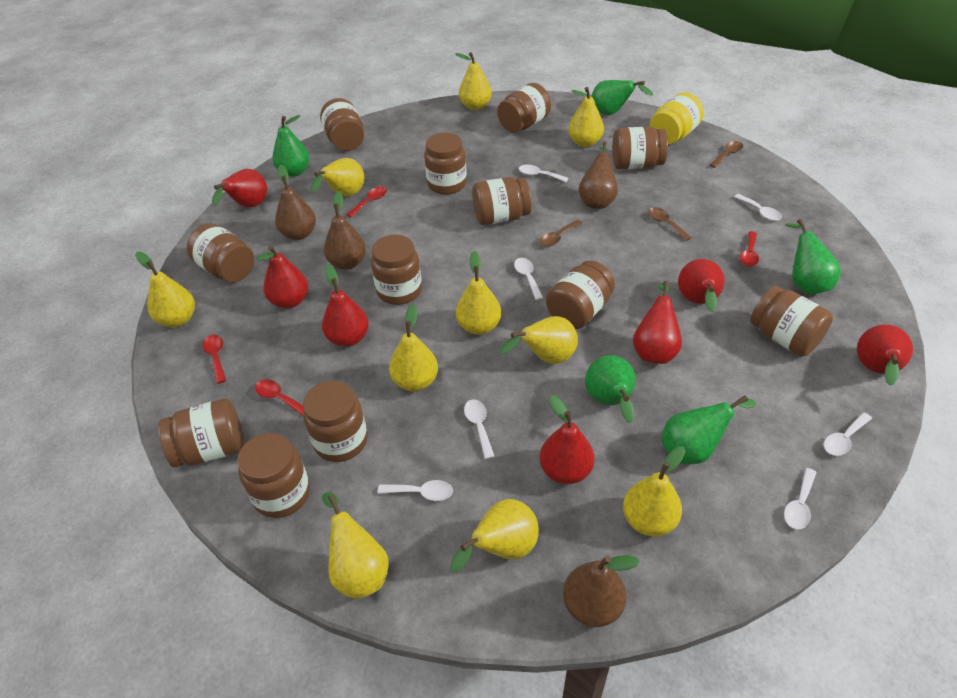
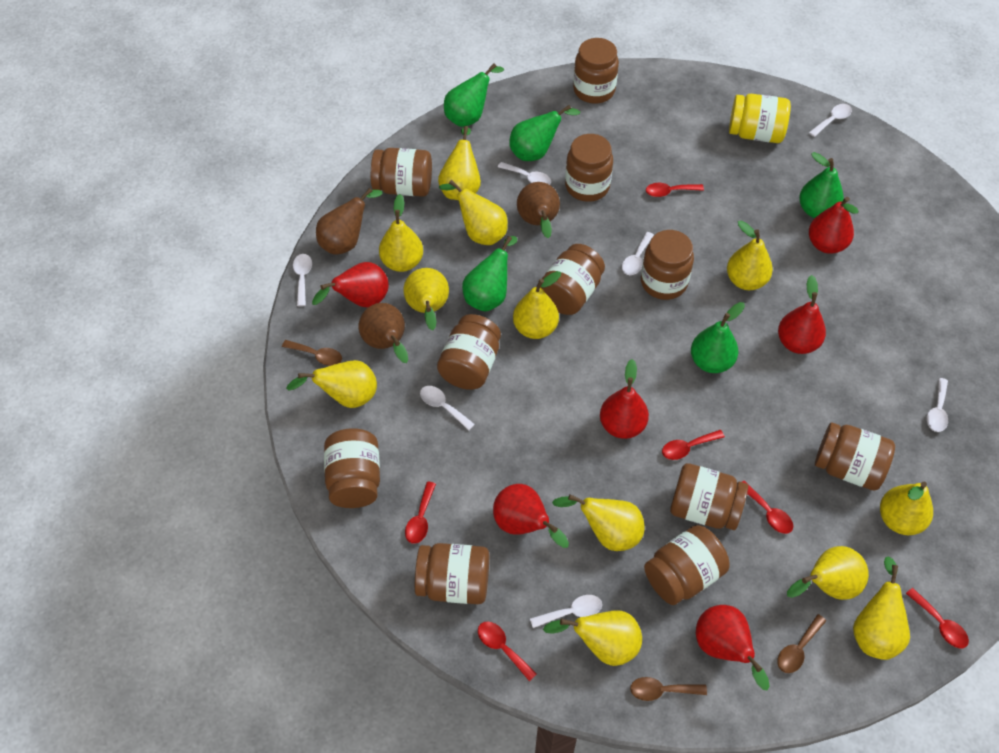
brown jar: [158,399,244,467] [187,223,254,283] [237,433,310,518] [303,381,368,462] [320,98,364,151] [371,235,422,305] [424,133,467,195] [472,177,531,225] [497,83,551,133] [546,261,615,329] [612,127,668,169] [750,286,833,356] = 12 -> [324,428,380,508] [371,148,432,197] [415,543,489,604] [437,314,501,390] [540,244,605,315] [565,134,613,202] [573,38,619,104] [641,230,694,300] [644,525,730,605] [670,463,748,530] [815,423,895,490] = 11
brown pear: [275,165,316,240] [324,191,366,270] [563,555,640,627] [578,141,618,209] = 4 -> [316,188,383,255] [359,303,408,363] [517,182,560,238] = 3
red pear: [212,169,267,208] [257,245,308,309] [322,264,369,347] [540,395,595,484] [633,281,682,364] [678,259,725,312] [857,324,913,385] = 7 -> [312,262,389,307] [493,484,569,548] [600,359,649,439] [696,605,770,691] [778,275,826,354] [809,197,859,254] = 6
red spoon: [203,335,226,384] [255,379,304,416] [346,187,387,218] [740,231,759,267] = 4 -> [405,481,436,544] [478,621,537,682] [646,183,704,197] [662,430,725,460] [742,481,793,534] [906,588,969,648] = 6
yellow pear: [135,252,195,327] [310,158,364,196] [322,492,389,599] [389,304,438,391] [450,499,539,572] [455,52,492,110] [456,251,502,335] [500,316,578,364] [568,87,604,147] [623,446,685,537] = 10 -> [286,360,377,408] [379,194,423,272] [404,268,449,331] [438,126,481,200] [439,180,508,245] [513,271,561,339] [543,610,642,666] [552,494,645,551] [727,221,773,290] [787,546,869,600] [853,556,910,660] [880,482,933,535] = 12

